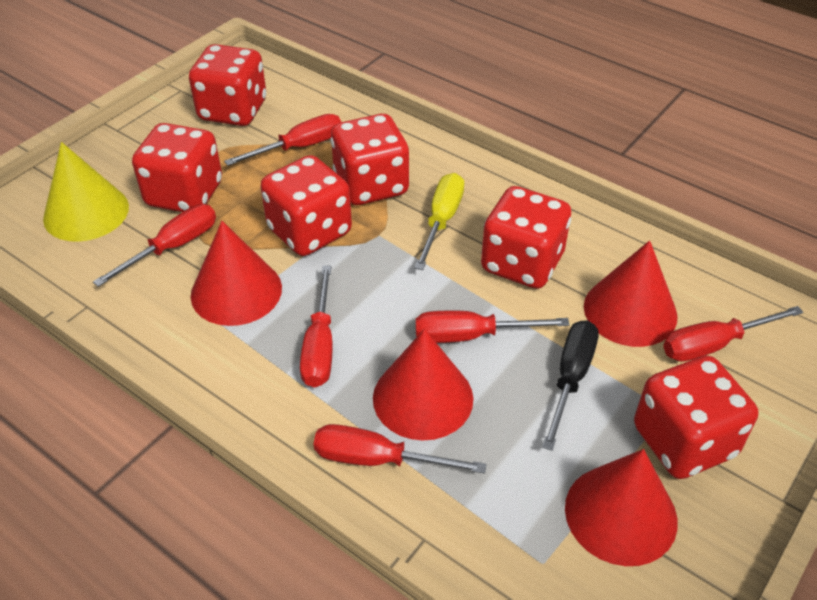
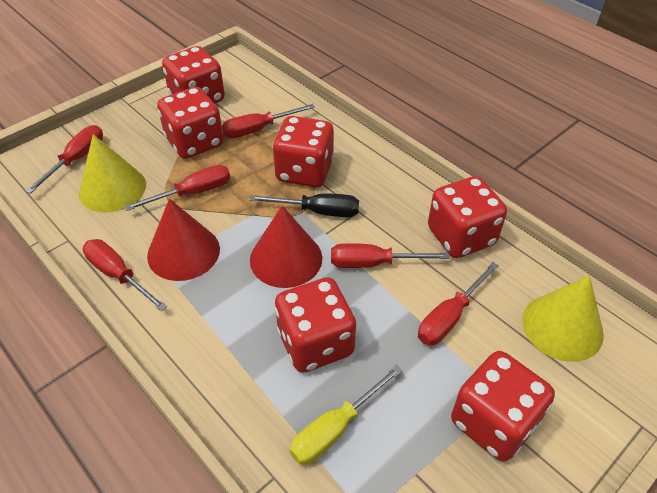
red cone: [191,221,282,326] [373,329,473,441] [565,449,678,566] [584,240,678,347] = 4 -> [147,199,220,281] [250,205,322,288] = 2
yellow cone: [43,142,129,242] = 1 -> [79,134,146,213] [522,276,604,362] = 2

